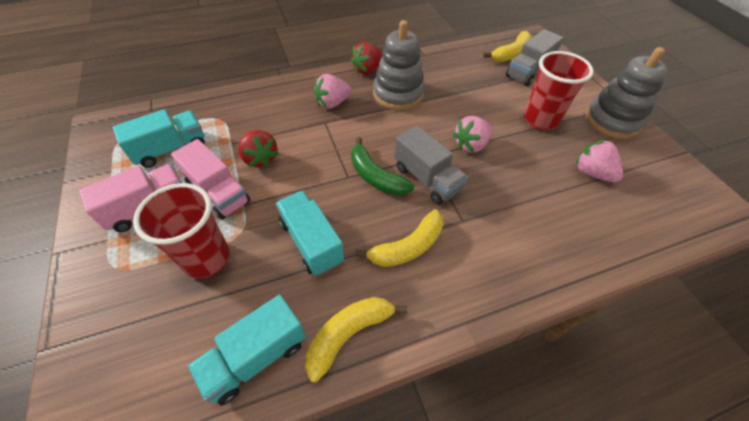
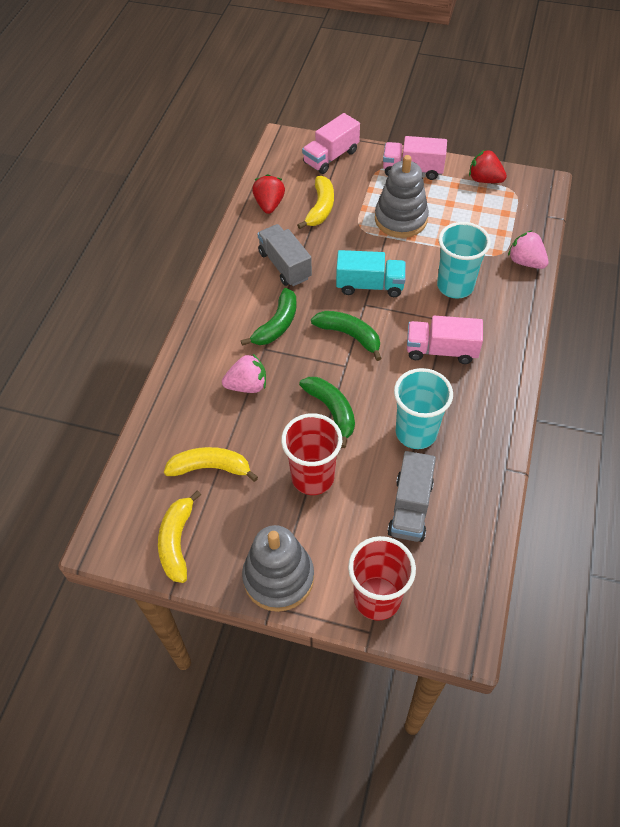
green banana: [351,137,414,196] = 1 -> [241,288,296,346] [299,377,355,448] [311,311,382,361] = 3
pink strawberry: [314,74,352,109] [453,116,493,153] [576,139,623,182] = 3 -> [222,354,266,393] [508,231,548,269] = 2
pink truck: [79,164,182,232] [171,139,250,220] = 2 -> [302,113,360,174] [383,136,447,180] [407,316,483,364] = 3
turquoise cup: none = 0 -> [394,368,453,449] [437,222,491,299] = 2
turquoise truck: [113,109,205,168] [188,295,306,405] [276,191,344,276] = 3 -> [336,250,406,297] = 1

